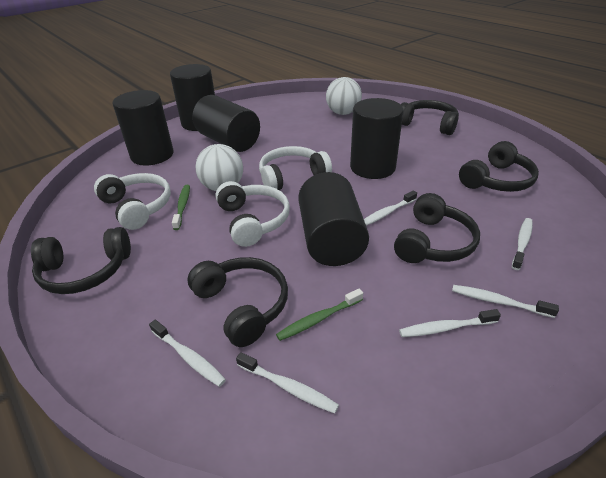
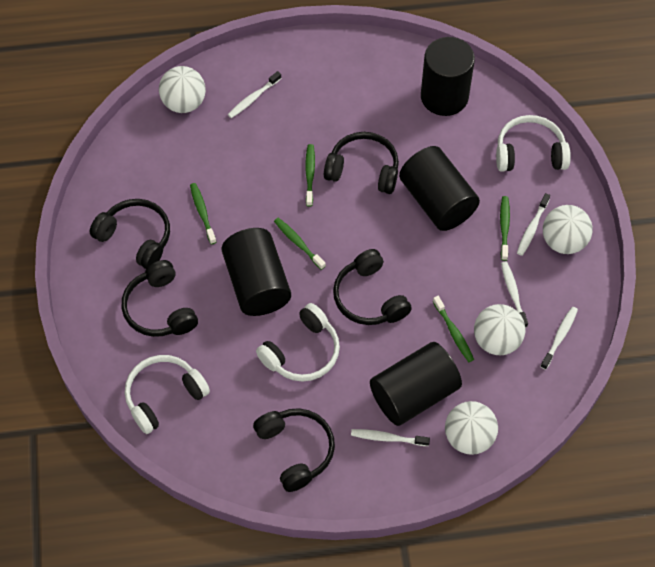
black cylinder: [112,90,174,166] [170,64,215,131] [192,95,260,152] [298,172,369,266] [350,98,404,179] = 5 -> [221,228,291,316] [370,342,462,426] [399,146,480,231] [421,37,475,116] = 4
green toothbrush: [172,185,190,230] [276,289,363,341] = 2 -> [190,183,216,244] [274,218,326,270] [305,144,315,207] [433,296,474,362] [500,196,510,261] = 5
white ball: [196,144,243,191] [326,77,362,115] = 2 -> [159,66,206,113] [445,401,498,455] [474,304,525,355] [543,205,593,254] = 4
white toothbrush: [149,320,226,387] [236,352,339,414] [364,190,417,226] [399,309,501,337] [452,285,559,318] [512,218,532,270] = 6 -> [228,71,282,118] [351,429,430,446] [501,261,528,328] [517,193,550,256] [540,307,578,370] = 5

